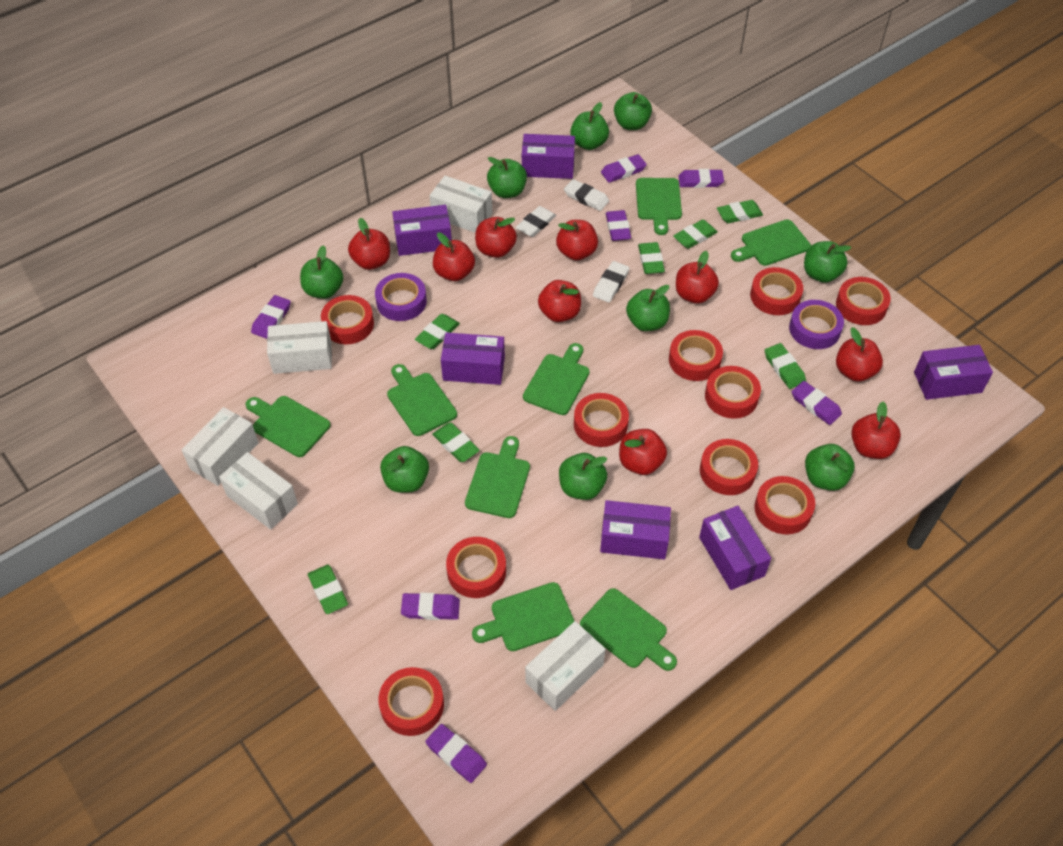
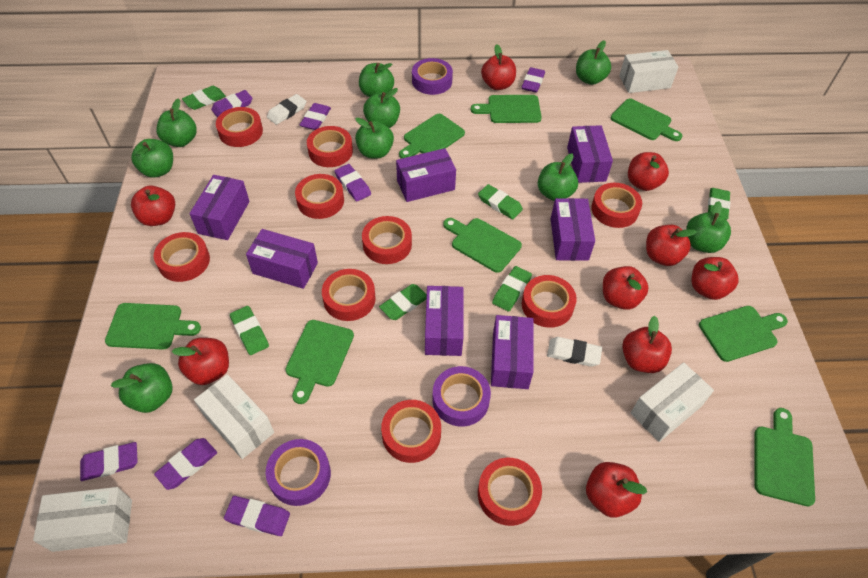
green eraser: [308,565,348,614] [415,314,460,349] [432,423,480,462] [638,242,665,274] [673,219,718,249] [717,200,763,223] [765,343,806,389] = 7 -> [182,86,226,110] [230,306,269,355] [379,284,427,320] [478,184,523,219] [492,266,532,312] [708,188,730,220] = 6
purple box: [392,205,452,256] [441,333,505,385] [522,134,575,179] [600,500,671,559] [699,506,771,590] [914,345,993,400] = 6 -> [189,175,250,240] [246,229,318,289] [396,148,456,202] [425,286,464,356] [491,315,534,389] [550,198,595,261] [567,125,613,183] = 7
purple tape: [375,273,427,321] [789,300,844,349] = 2 -> [266,439,331,506] [412,58,453,95] [433,366,491,427] = 3
white box: [182,407,259,486] [219,452,298,530] [267,321,332,374] [430,176,492,233] [525,621,606,711] = 5 -> [33,487,132,552] [194,374,274,459] [619,50,678,93] [630,362,714,442] = 4
white eraser: [516,206,556,237] [564,179,609,211] [593,261,629,303] = 3 -> [267,94,306,125] [547,337,602,367] = 2

